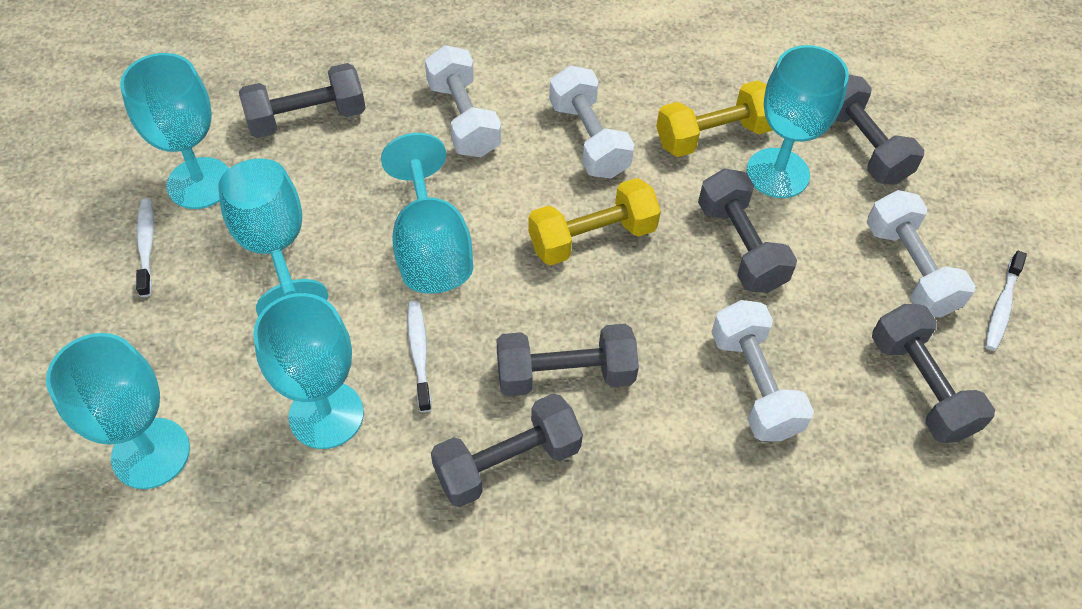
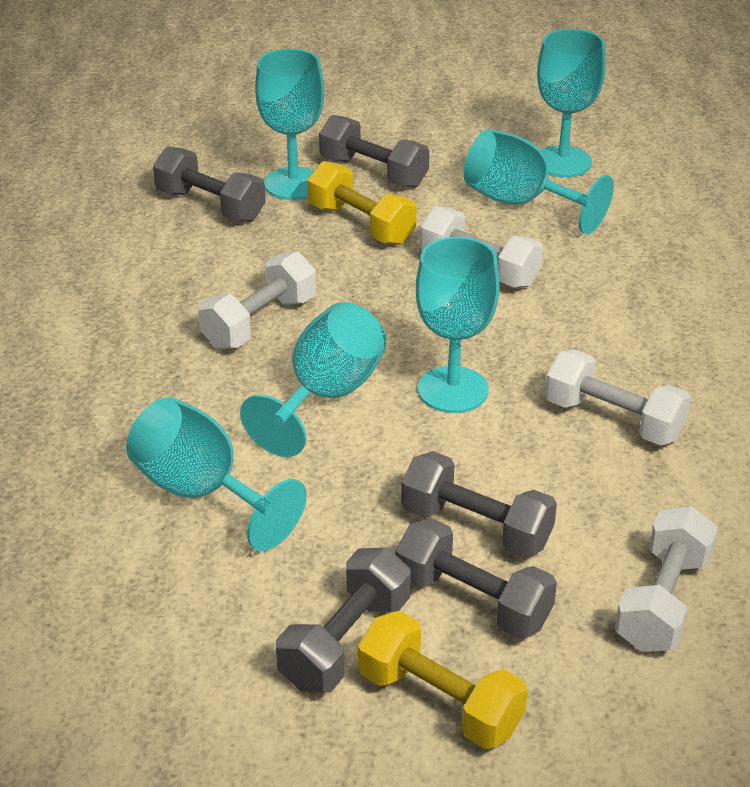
grey dumbbell: [239,63,366,138] [431,393,583,507] [497,324,639,397] [698,168,797,293] [835,75,924,185] [872,304,995,443] = 6 -> [153,147,266,222] [276,548,411,693] [319,115,429,188] [395,518,557,639] [401,451,557,558] = 5
white toothbrush: [136,198,154,297] [407,301,432,412] [985,251,1027,351] = 3 -> none = 0

